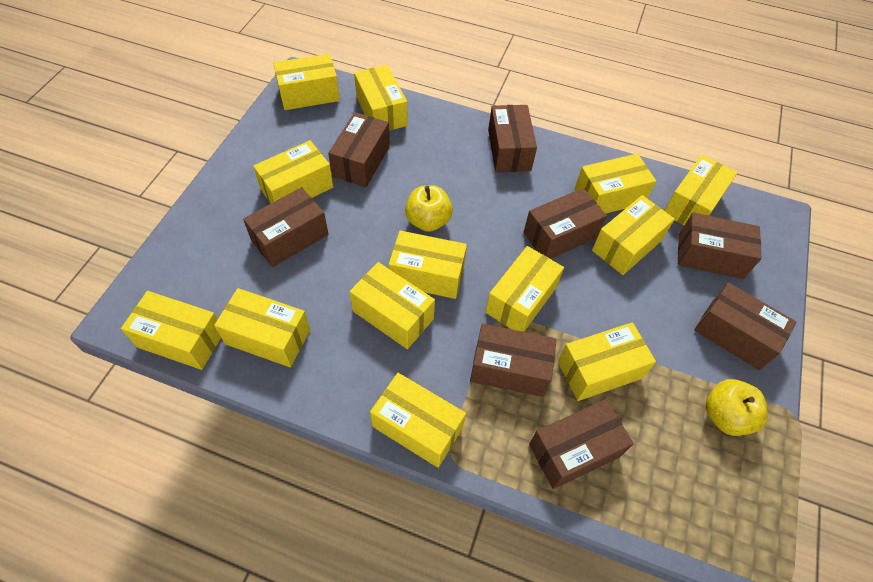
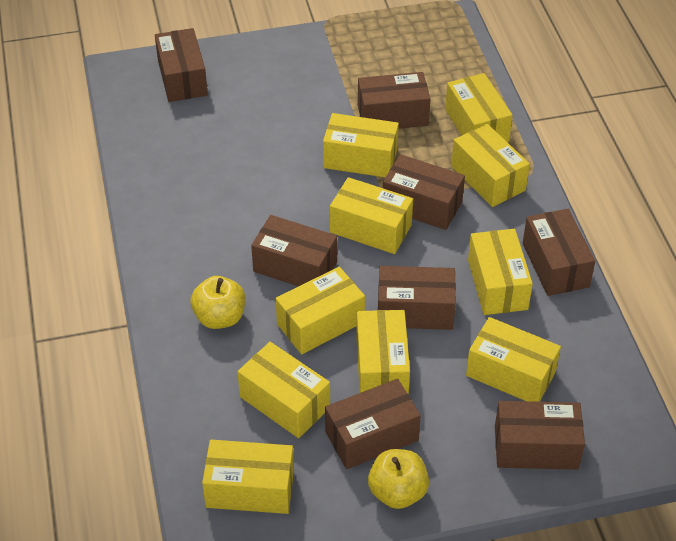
yellow box: [121,291,221,370] [214,288,310,367] [253,140,333,203] [273,54,340,110] [349,262,435,349] [354,65,407,131] [370,373,466,468] [389,230,467,299] [485,246,564,332] [558,322,656,401] [574,154,656,214] [592,195,675,275] [664,155,737,225] = 13 -> [202,440,294,514] [237,342,330,438] [276,267,365,354] [323,113,399,177] [330,177,413,254] [356,310,410,395] [445,73,513,142] [451,124,530,207] [466,317,561,402] [468,229,533,315] = 10

